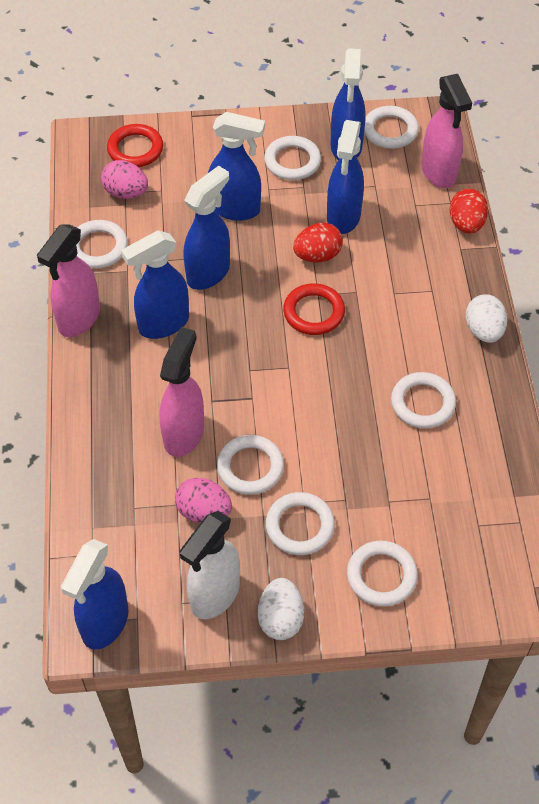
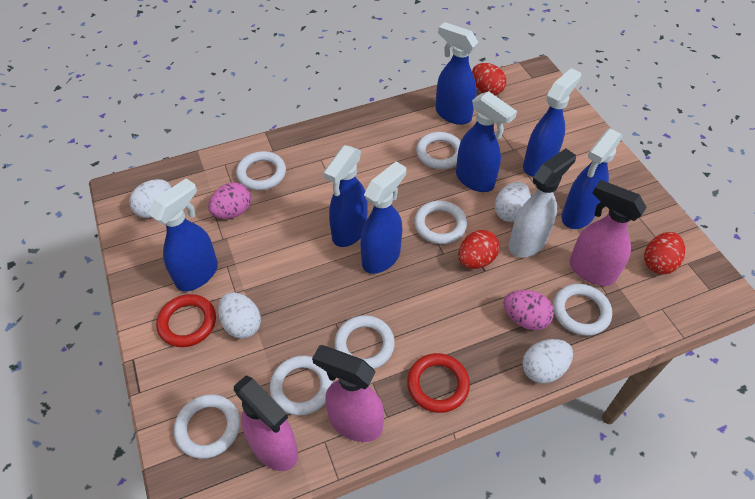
blue spray bottle: [61,539,129,650] [121,230,189,339] [183,166,230,290] [208,112,265,221] [327,120,364,234] [330,48,365,160] = 6 -> [148,178,218,292] [324,145,368,247] [360,162,406,274] [436,22,479,125] [456,91,517,192] [523,68,581,177] [562,128,623,229] = 7
red egg: [293,223,343,262] [449,189,488,233] = 2 -> [458,230,500,269] [472,63,506,95] [644,232,685,275] = 3
white egg: [258,578,304,640] [466,295,507,343] = 2 -> [129,179,171,218] [218,292,261,339] [495,182,531,222] [522,339,573,383] = 4

